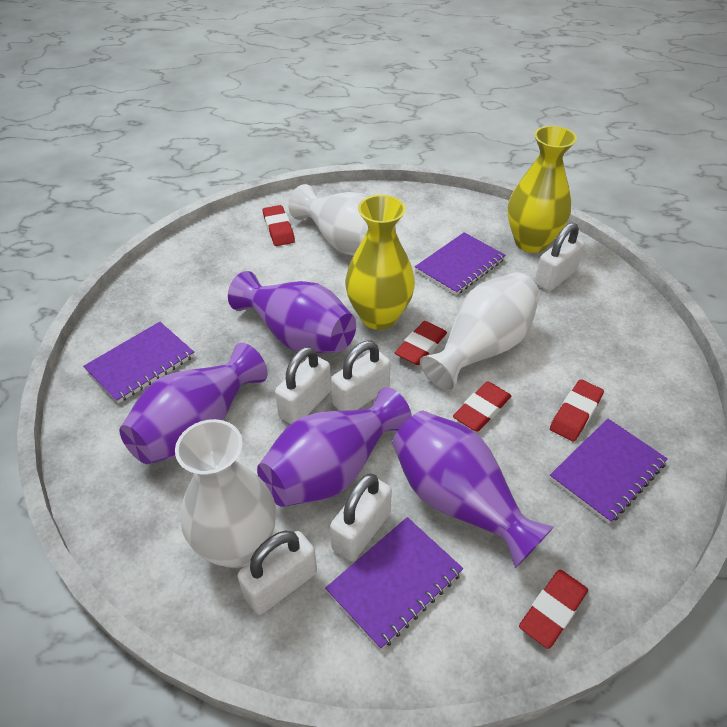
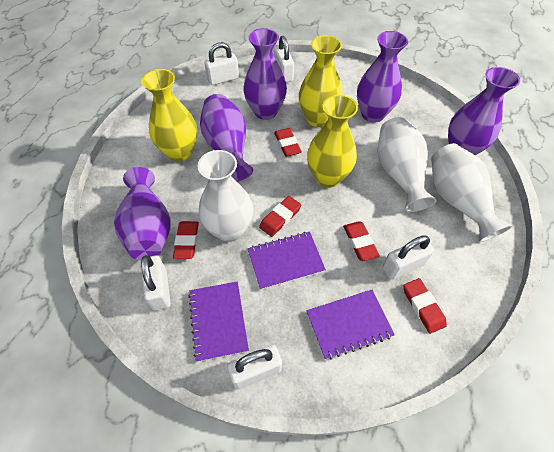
purple notebook: [83,322,195,404] [325,517,463,650] [415,232,505,295] [549,419,668,524] = 4 -> [188,282,249,362] [248,232,326,290] [306,290,395,360] = 3
purple vase: [120,343,268,464] [228,271,356,353] [257,387,412,507] [392,410,554,568] = 4 -> [114,167,170,261] [200,94,253,182] [243,28,287,120] [357,31,408,122] [448,67,520,155] = 5
yellow vase: [345,195,415,330] [507,126,577,253] = 2 -> [141,69,197,162] [299,35,343,127] [307,95,358,188] = 3

